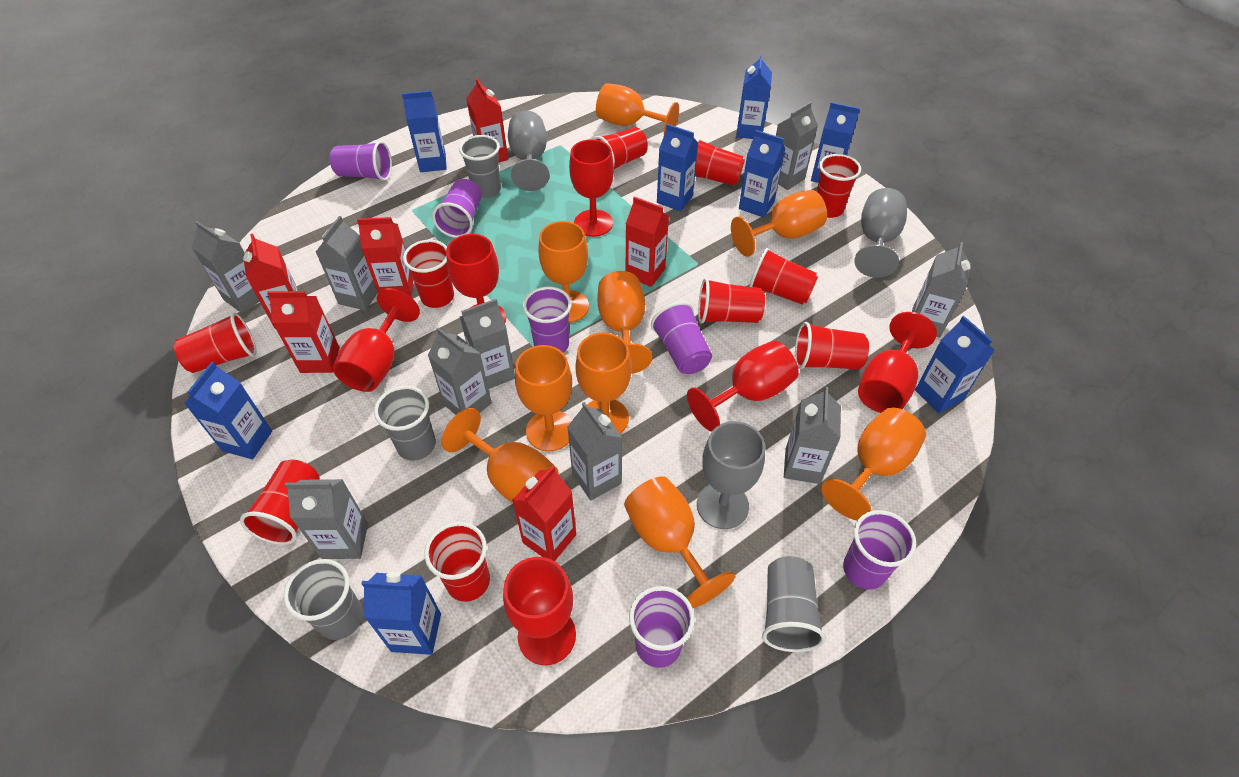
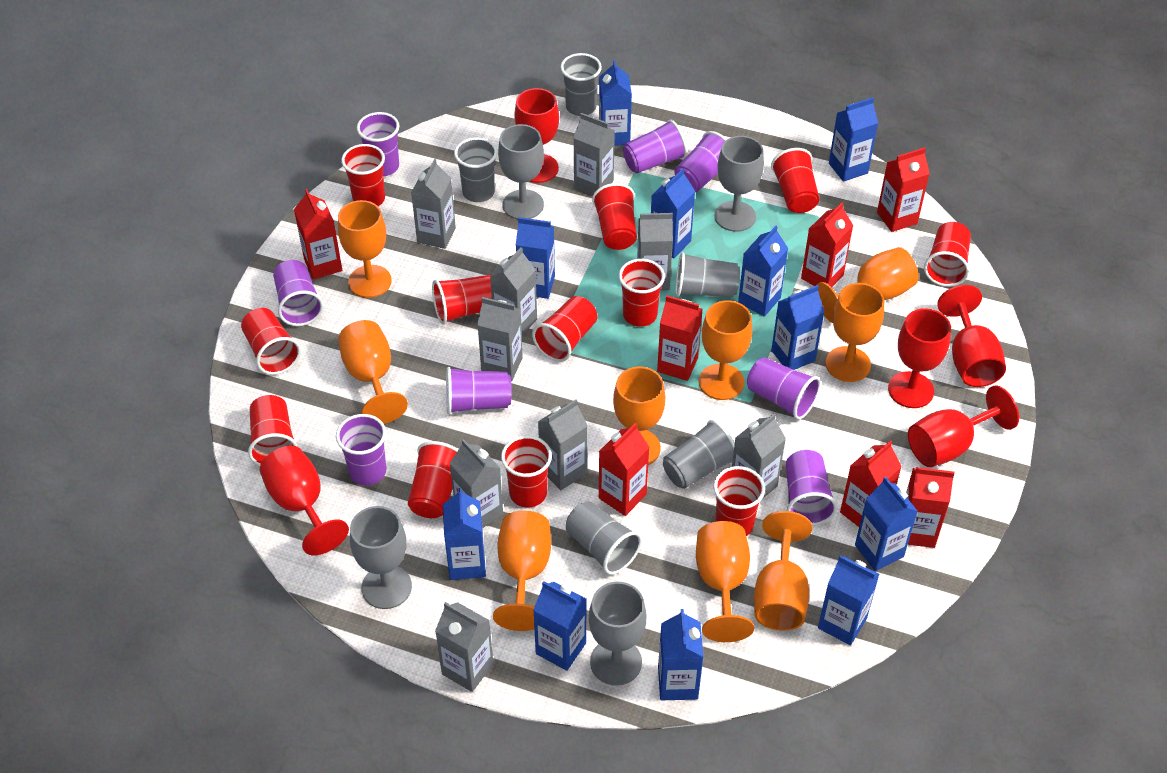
blue carton: [184,362,272,459] [361,572,441,655] [402,91,447,172] [657,124,698,211] [736,54,772,139] [739,130,786,218] [811,102,860,183] [915,316,994,413] = 8 -> [443,488,486,580] [516,217,555,299] [533,581,587,671] [599,60,632,146] [651,168,695,258] [658,609,703,700] [738,226,788,317] [771,285,824,370] [818,555,879,645] [829,97,878,182] [855,477,918,571] = 11
grey cup: [284,559,363,640] [374,386,436,461] [459,135,501,198] [762,556,826,652] = 4 -> [454,137,497,202] [561,53,602,116] [566,502,642,575] [663,420,735,489] [676,252,740,298] = 5
grey goblet: [508,111,550,191] [697,421,765,529] [854,188,907,278] = 3 -> [350,506,412,609] [498,124,544,219] [589,582,647,686] [714,136,764,232] = 4
purple cup: [330,141,392,181] [432,179,482,238] [523,287,572,353] [629,586,695,668] [651,302,712,374] [843,510,916,590] = 6 -> [273,260,324,326] [336,414,386,485] [357,112,399,176] [446,367,511,414] [623,120,687,173] [675,131,727,192] [747,357,821,420] [786,450,837,526] = 8
red carton: [243,234,298,329] [267,291,340,373] [357,217,414,297] [466,78,508,162] [512,465,576,561] [626,197,669,287] = 6 -> [294,189,342,280] [599,423,650,516] [657,295,703,381] [801,202,853,287] [840,440,902,527] [877,148,930,232] [906,467,955,548] = 7
red cup: [174,312,257,373] [240,460,320,545] [403,240,454,308] [424,522,490,602] [593,127,648,169] [695,138,745,186] [698,278,765,324] [749,248,818,305] [795,322,869,370] [817,154,861,218] = 10 -> [241,308,301,375] [248,395,298,466] [341,144,385,206] [408,441,459,518] [432,275,492,325] [501,435,552,508] [532,296,598,362] [592,183,637,250] [619,259,665,327] [713,466,765,536] [771,148,819,213] [924,222,971,287] = 12
red goblet: [333,288,420,392] [446,234,506,323] [503,557,576,665] [569,139,614,237] [687,341,799,432] [858,312,937,413] = 6 -> [260,446,349,555] [514,88,559,183] [888,308,951,408] [908,385,1019,467] [937,285,1006,387] = 5

